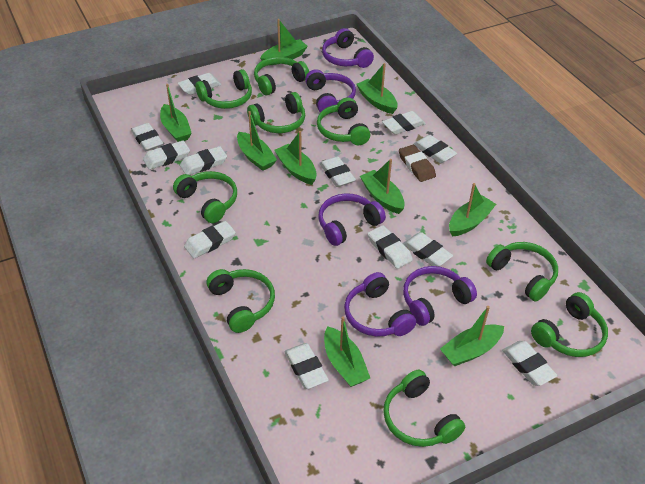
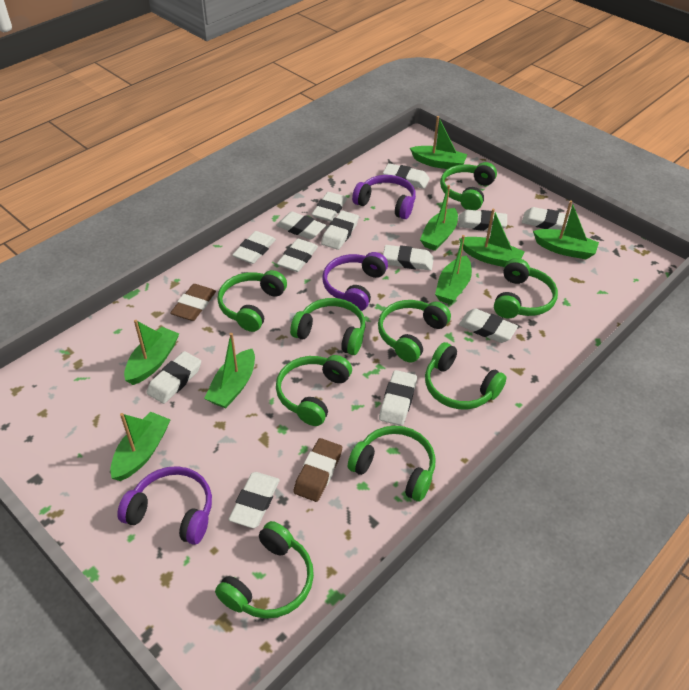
brown eraser: [399,145,436,182] = 1 -> [170,284,216,321] [293,438,342,502] = 2
green boat: [160,84,192,142] [237,111,277,171] [260,19,308,65] [275,131,317,185] [324,316,370,387] [356,63,398,114] [360,159,405,214] [440,306,504,366] [449,183,496,237] = 9 -> [110,412,170,481] [124,320,179,385] [204,333,255,408] [410,116,467,169] [420,185,458,251] [435,235,472,305] [459,209,525,267] [533,200,599,260] = 8
purple headphones: [305,69,356,114] [318,193,386,246] [322,28,374,68] [344,272,416,337] [403,266,477,326] = 5 -> [117,466,212,545] [323,252,388,311] [352,175,416,219] = 3
white eraser: [131,123,163,151] [143,140,190,170] [178,73,221,95] [180,146,227,175] [184,221,236,258] [284,343,329,389] [319,156,356,187] [368,225,413,269] [382,111,426,135] [403,232,453,266] [413,135,457,163] [502,341,558,386] = 12 -> [146,351,201,404] [228,472,280,528] [232,231,276,264] [276,212,326,240] [277,239,318,272] [312,192,347,222] [321,210,359,250] [379,370,417,426] [383,163,430,189] [383,245,434,271] [458,210,507,231] [459,309,518,343] [522,207,569,231] = 13

